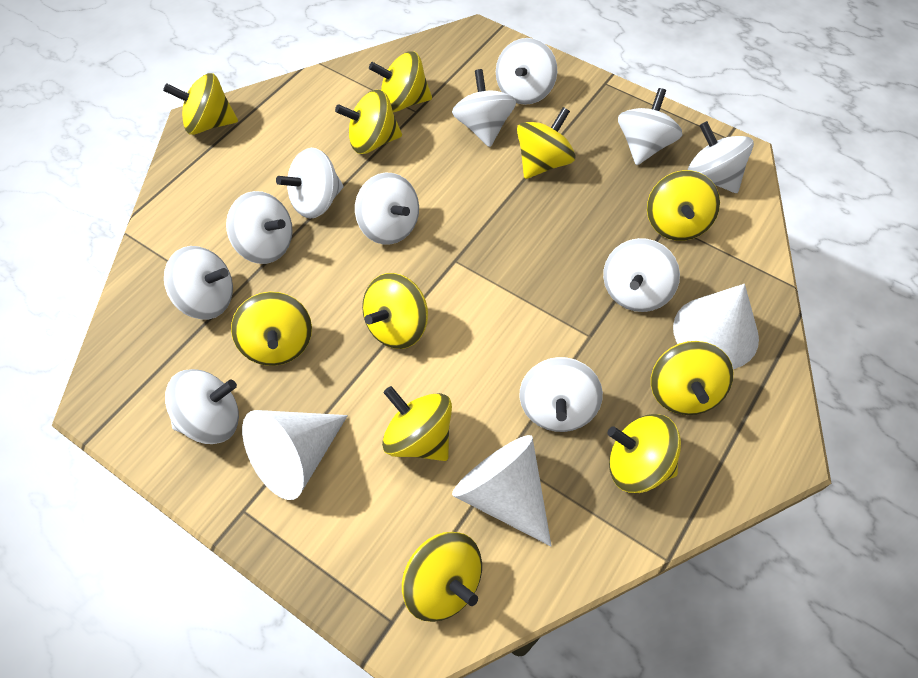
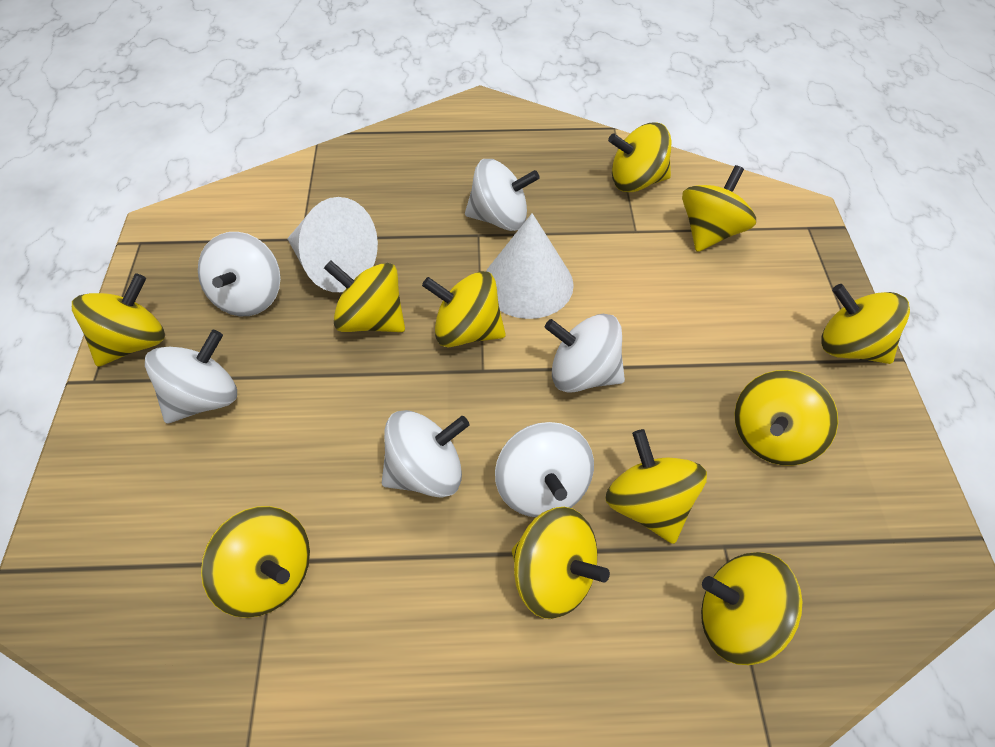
white cone: [242,410,348,500] [452,435,551,546] [673,284,759,369] = 3 -> [287,197,378,292] [486,213,574,319] = 2
white spinning top: [164,246,233,320] [165,369,239,444] [226,191,293,264] [276,148,344,219] [355,172,419,245] [452,69,516,147] [496,38,557,105] [520,357,603,432] [603,238,680,312] [618,88,683,165] [688,121,754,193] = 11 -> [145,330,237,423] [198,232,281,316] [382,410,470,498] [465,159,540,231] [495,422,594,517] [545,314,625,392] = 6

